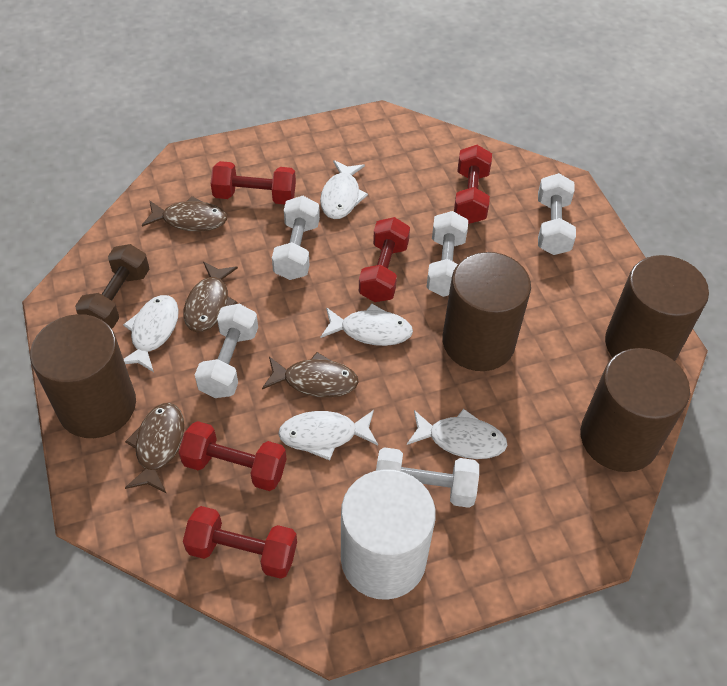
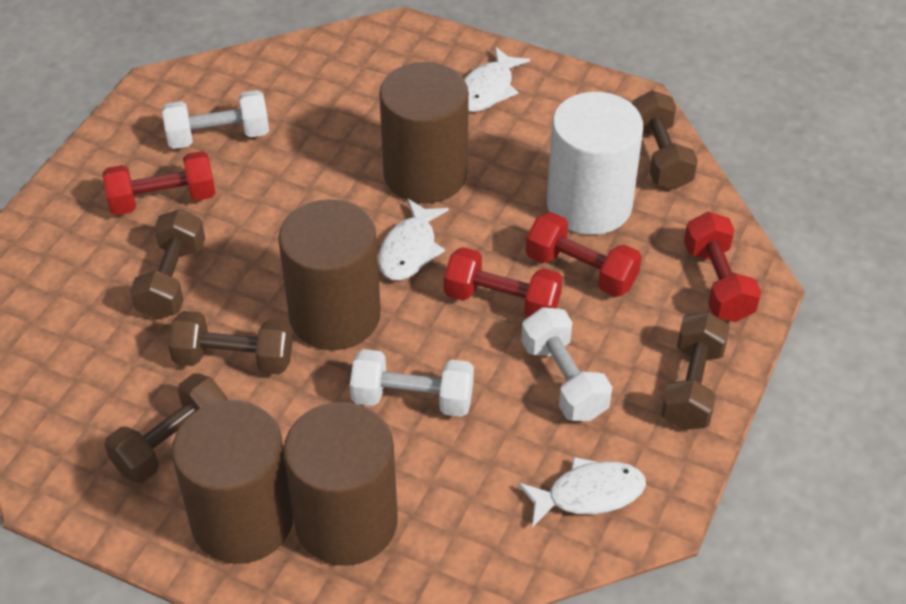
brown dumbbell: [75,244,149,329] = 1 -> [104,373,228,483] [130,209,205,320] [168,311,293,375] [632,90,698,190] [661,312,730,430] = 5
brown fish: [125,403,184,493] [142,196,227,231] [184,261,238,332] [262,352,359,397] = 4 -> none = 0
red dumbbell: [179,421,286,491] [183,506,297,579] [211,161,296,204] [359,217,410,302] [454,145,492,224] = 5 -> [103,151,216,215] [444,247,563,318] [526,212,642,297] [684,212,761,322] = 4
white dumbbell: [195,304,258,398] [272,196,320,280] [376,447,479,508] [426,211,468,297] [538,173,576,255] = 5 -> [162,90,269,149] [350,349,474,417] [521,307,612,421] = 3
white fish: [123,295,179,372] [278,410,378,460] [320,160,368,219] [321,304,413,346] [407,409,507,459] = 5 -> [378,199,449,280] [464,46,530,112] [518,457,646,527] = 3

